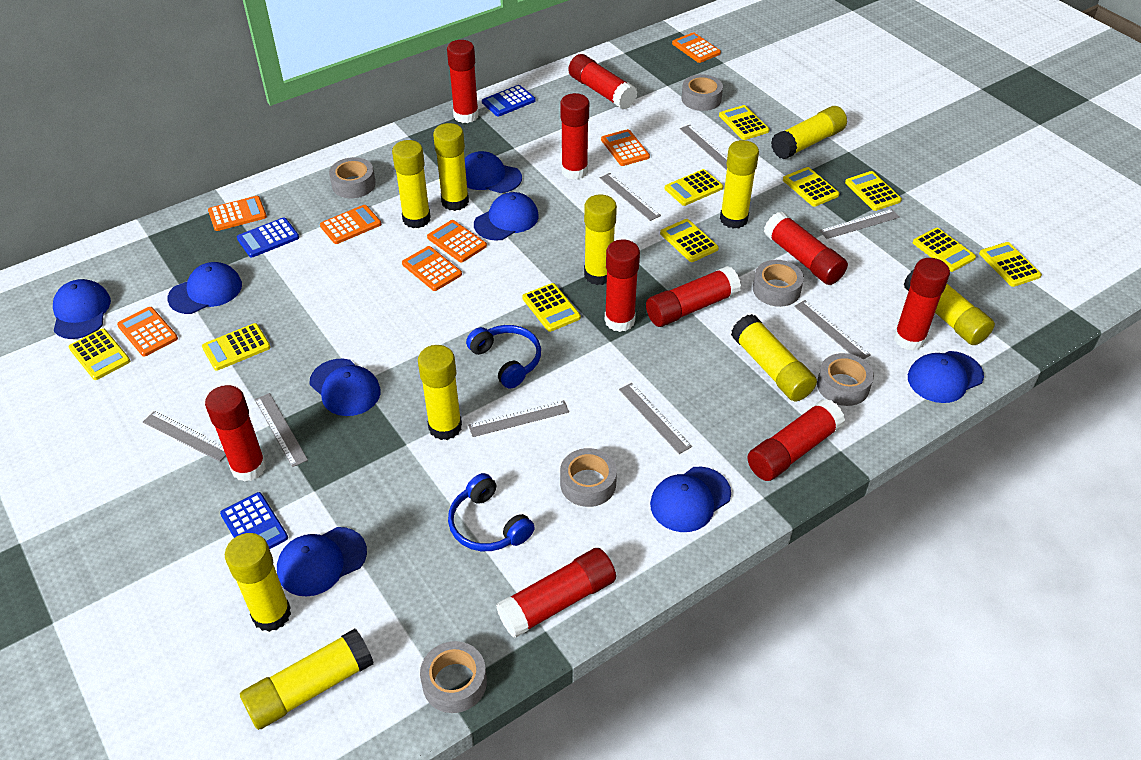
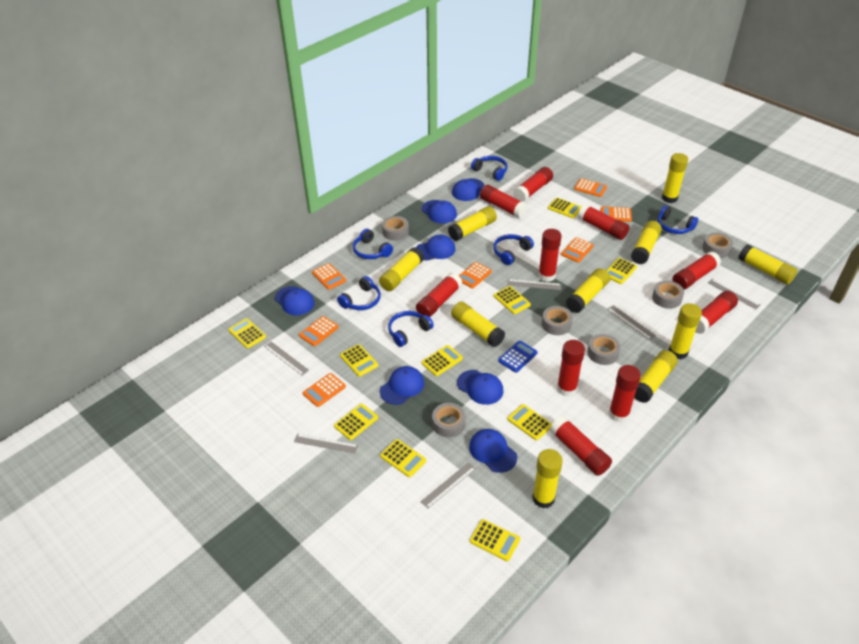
blue calculator: [220,492,288,549] [237,217,299,258] [482,85,536,117] = 3 -> [498,341,538,373] = 1
blue cap: [53,279,111,339] [167,262,242,314] [277,527,367,597] [310,359,381,416] [465,151,522,193] [474,192,539,241] [650,467,731,532] [908,351,984,403] = 8 -> [275,286,314,315] [380,366,424,405] [416,235,456,261] [421,200,457,223] [452,178,485,201] [457,370,504,405] [469,429,517,473] = 7
blue headphones: [448,473,535,551] [466,325,541,389] = 2 -> [337,276,381,310] [353,229,393,259] [388,311,434,347] [471,156,508,181] [493,234,534,265] [658,206,698,234] = 6
grey ruler: [143,411,226,462] [255,393,308,467] [468,400,569,437] [600,173,661,221] [619,383,692,454] [680,125,727,170] [794,300,871,360] [819,209,900,239] = 8 -> [264,342,309,375] [294,434,358,454] [420,462,476,509] [507,279,561,290] [607,305,656,340] [708,279,760,309] = 6

